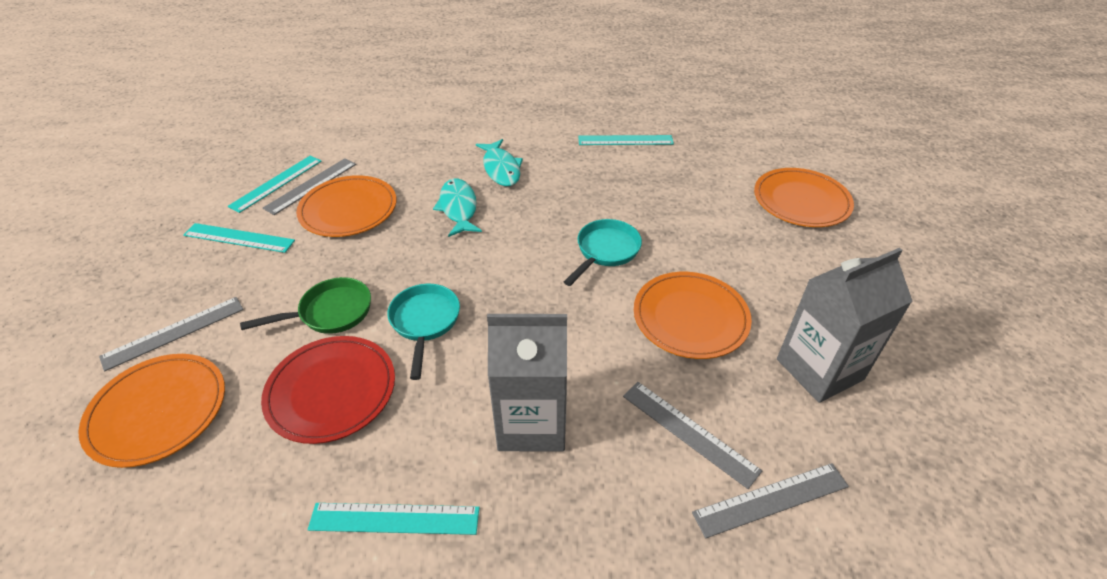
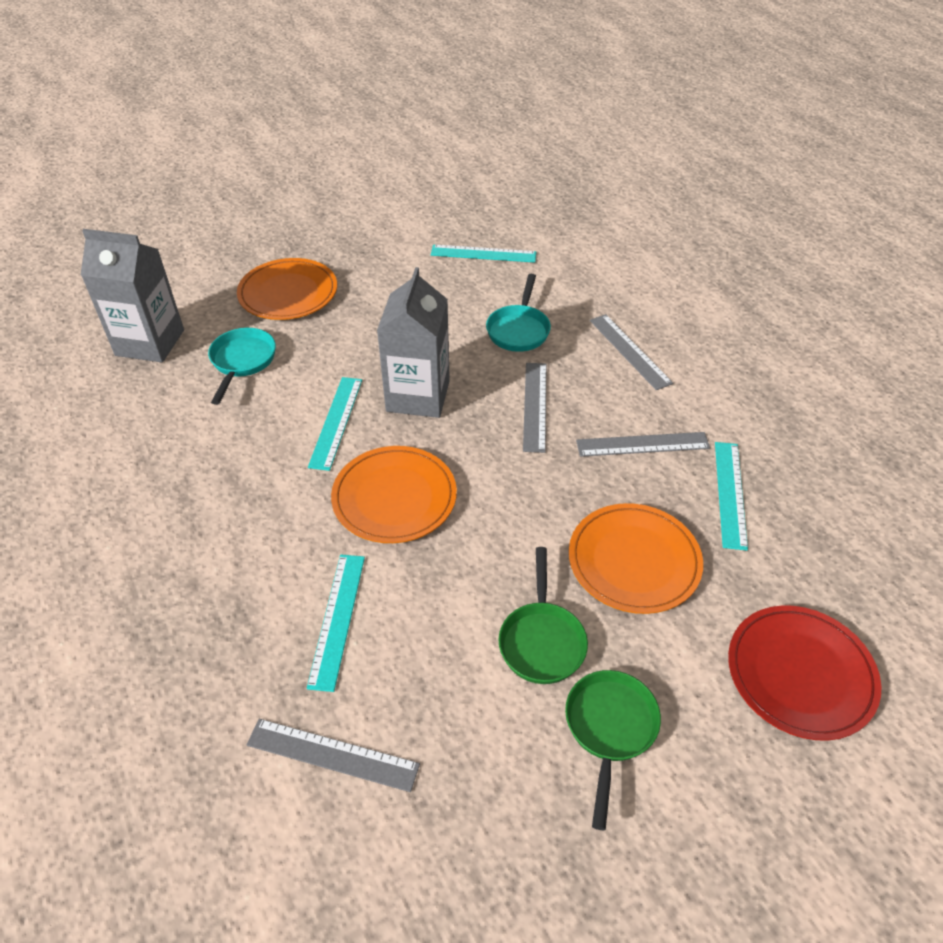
green pan: [240,277,371,334] = 1 -> [498,547,588,684] [565,670,661,830] = 2
orange plate: [78,354,225,468] [296,175,397,237] [634,272,752,359] [754,168,854,227] = 4 -> [237,258,337,320] [331,446,457,543] [569,503,703,614] = 3
turquoise fish: [433,178,482,237] [476,139,523,186] = 2 -> none = 0

